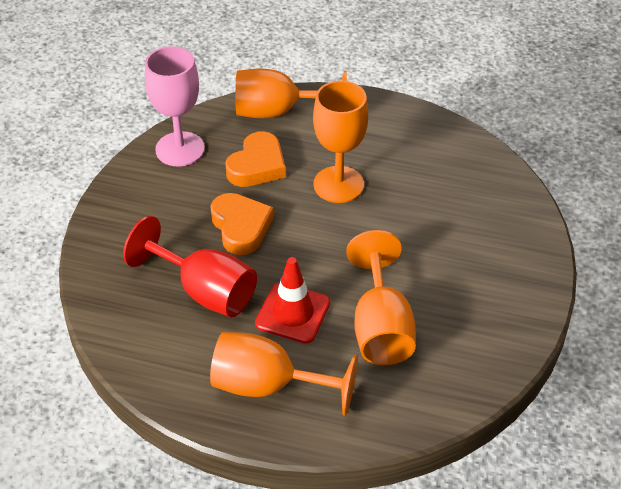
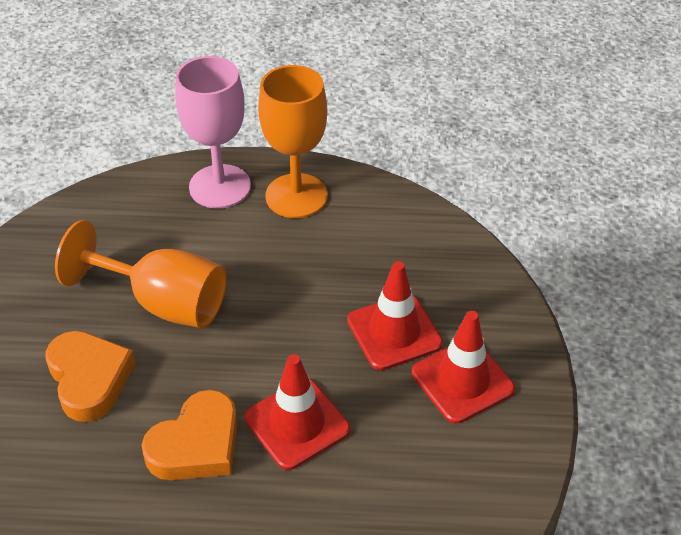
orange goblet: [210,332,358,416] [235,69,347,118] [313,81,368,203] [346,230,416,365] = 4 -> [55,220,227,328] [258,65,328,218] = 2
red goblet: [123,216,257,317] = 1 -> none = 0
red traffic cone: [255,257,330,344] = 1 -> [244,354,350,470] [347,261,443,370] [412,311,515,424] = 3

